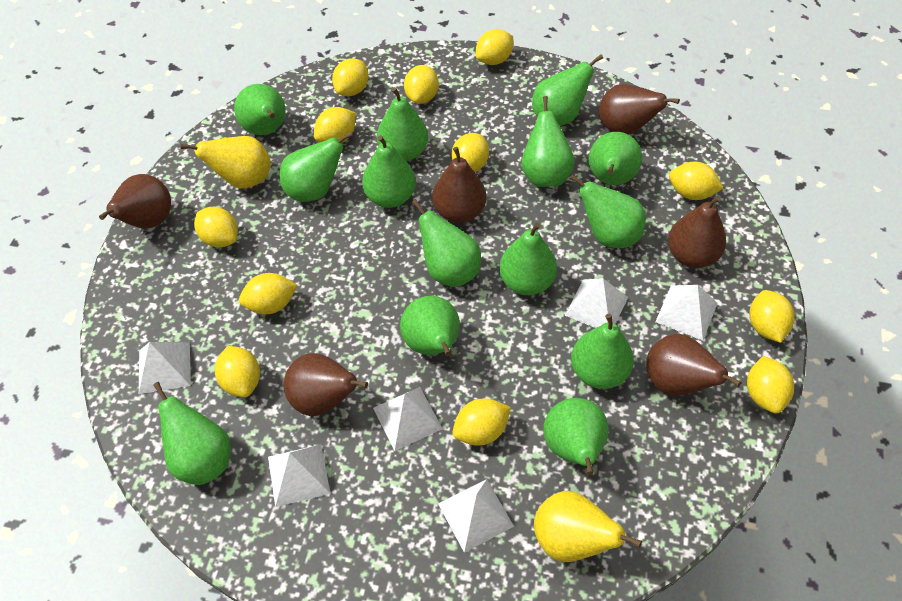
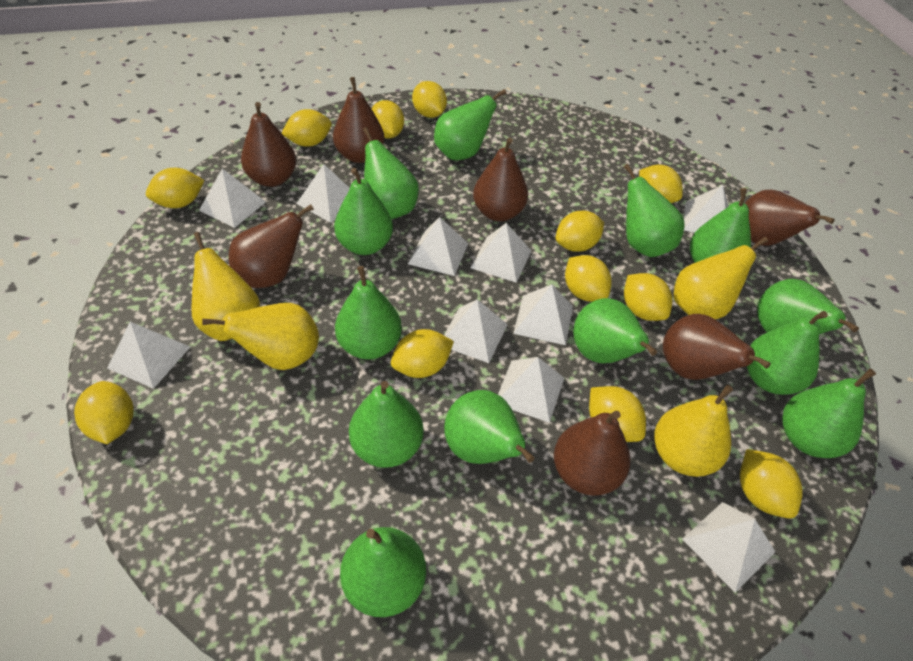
brown pear: [99,174,171,228] [284,353,368,416] [432,147,486,223] [599,84,680,135] [646,334,742,396] [668,196,726,268] = 6 -> [229,204,314,288] [241,102,296,187] [333,77,385,163] [473,138,528,221] [554,411,631,496] [663,314,771,380] [745,190,835,246] = 7
green pear: [153,382,231,485] [234,84,286,135] [280,132,353,202] [362,135,416,208] [377,87,428,161] [400,296,460,356] [412,199,481,287] [499,223,557,295] [522,96,575,187] [532,54,603,126] [543,398,609,475] [570,174,646,248] [571,314,634,389] [589,132,642,185] = 14 -> [334,168,393,255] [335,266,402,359] [340,527,426,617] [349,381,424,468] [363,127,419,219] [434,89,506,160] [444,390,535,464] [573,298,657,364] [624,164,685,257] [690,188,751,263] [747,311,828,395] [757,279,859,334] [782,369,876,458] = 13
white pyramid: [139,342,191,394] [268,444,330,507] [373,387,443,451] [438,479,514,553] [565,278,628,328] [655,285,718,341] = 6 -> [107,322,190,389] [199,169,266,228] [296,164,350,223] [408,217,468,276] [444,299,508,363] [470,223,531,283] [498,357,564,423] [513,284,573,345] [682,502,776,593] [684,185,729,233] = 10
yellow pear: [181,136,271,189] [534,491,642,562] = 2 -> [191,232,260,341] [202,303,319,370] [654,385,733,477] [674,237,768,319] = 4

